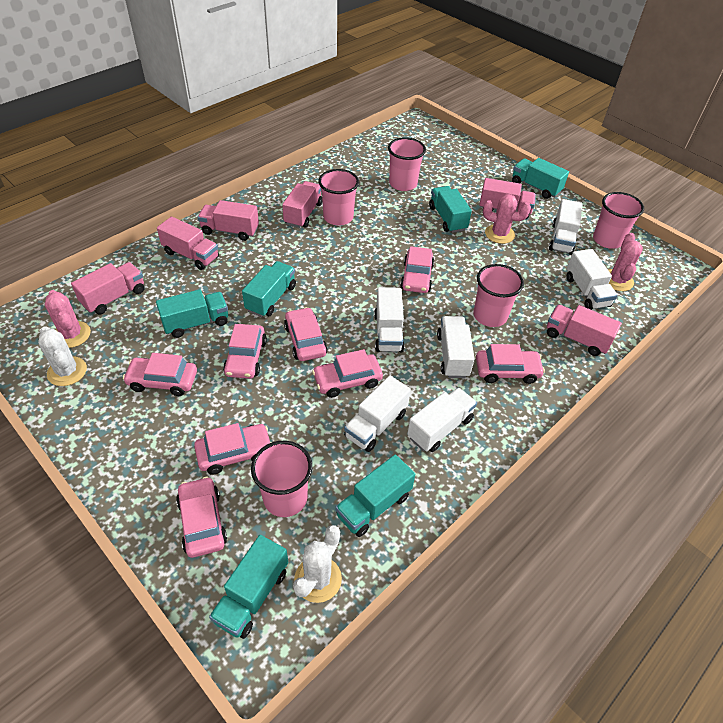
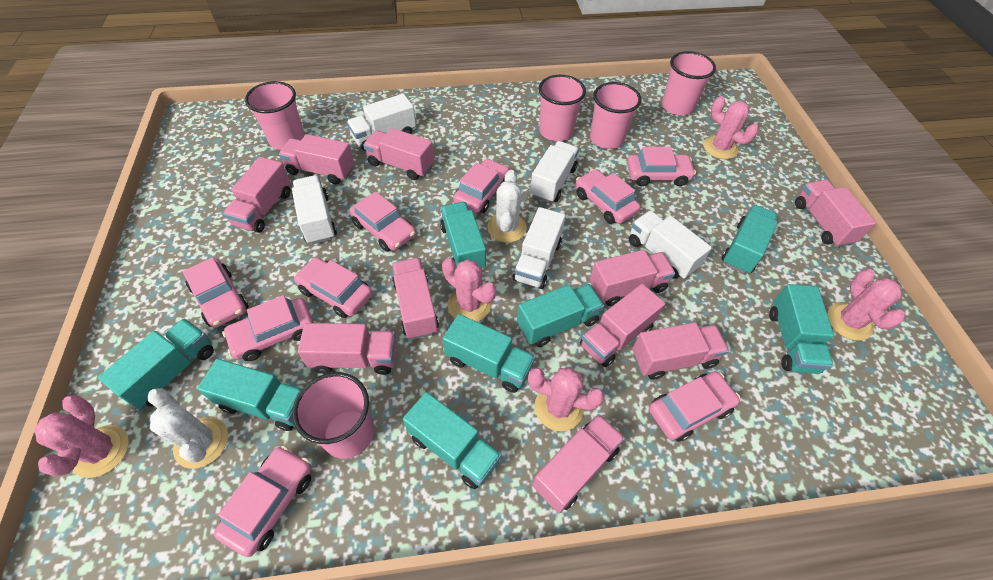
pink cactus: [45,290,91,348] [483,194,531,244] [608,233,643,291] = 3 -> [34,395,129,478] [442,258,496,322] [528,367,604,431] [703,96,758,159] [827,269,905,341] = 5
pink car: [123,353,197,396] [176,477,227,558] [194,423,272,475] [223,324,267,379] [284,307,328,361] [312,349,383,398] [400,246,434,293] [476,344,545,384] = 8 -> [182,257,249,328] [214,446,311,557] [222,295,314,361] [294,257,373,318] [349,192,416,252] [453,159,510,213] [575,169,641,224] [627,147,696,186] [649,371,740,442] = 9
pink truck: [71,262,145,314] [157,217,219,270] [198,200,259,241] [282,181,322,228] [479,178,536,219] [547,305,622,356] = 6 -> [223,157,290,233] [279,134,354,184] [298,323,396,375] [363,128,434,180] [392,258,439,339] [533,414,625,513] [580,284,665,367] [590,250,675,306] [632,322,729,380] [795,180,876,247] = 10
turquoise truck: [156,289,228,338] [209,535,288,639] [242,261,296,317] [335,455,415,537] [429,186,472,233] [512,158,569,199] = 6 -> [98,319,214,409] [197,359,302,431] [403,392,502,489] [440,202,486,270] [443,314,535,393] [517,284,604,347] [722,205,778,274] [769,284,834,374] = 8
white truck: [344,376,411,452] [374,287,404,353] [407,387,477,452] [437,316,475,378] [549,199,582,255] [566,249,617,310] = 6 -> [292,175,337,244] [347,94,416,151] [512,207,565,289] [530,141,579,203] [629,211,712,279] = 5

